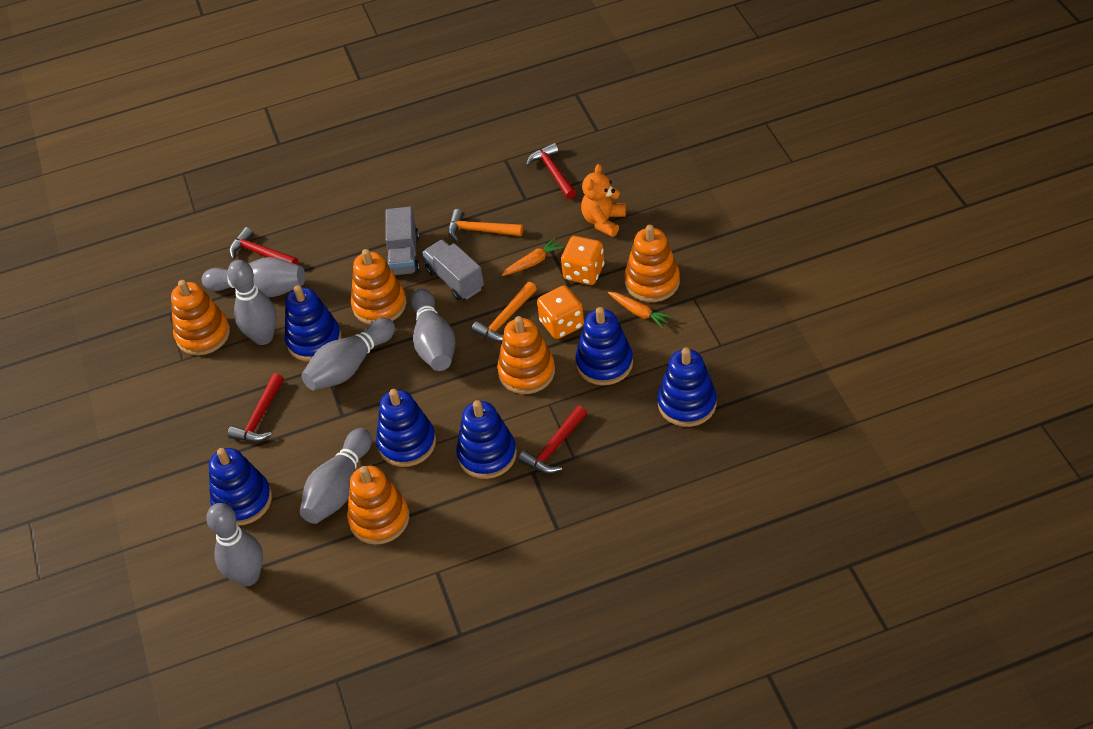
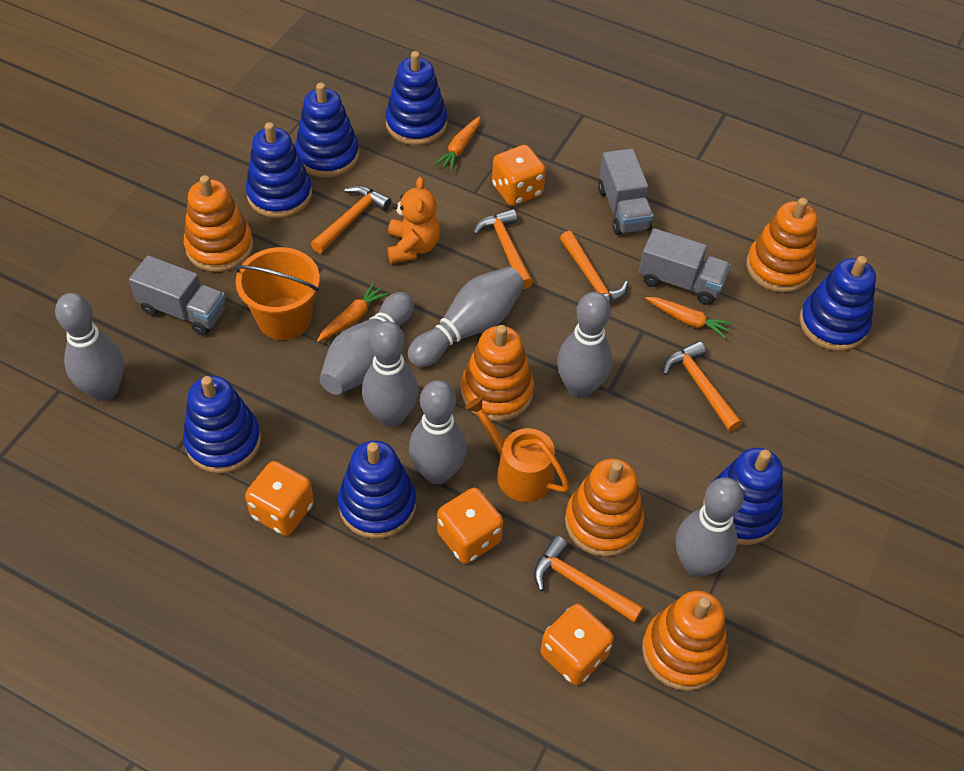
blue stacking toy: [209,448,272,526] [285,285,341,362] [376,389,436,467] [456,400,517,479] [575,307,633,385] [657,347,717,427] = 6 -> [183,376,261,473] [246,122,312,218] [295,83,359,178] [338,440,416,539] [385,51,447,145] [703,448,783,545] [799,256,876,351] = 7
grey bowling pin: [202,257,305,297] [206,503,263,586] [227,260,277,345] [300,428,372,524] [301,318,395,390] [410,288,455,371] = 6 -> [55,293,124,401] [319,292,414,395] [362,321,418,427] [408,267,524,367] [409,380,467,484] [557,292,612,398] [676,477,744,577] = 7
grey truck: [385,207,420,275] [422,239,484,301] = 2 -> [129,256,226,335] [598,149,654,235] [639,228,731,305] = 3
orange bucket: none = 0 -> [235,247,320,340] = 1
orange carrot: [502,238,564,276] [608,292,672,328] = 2 -> [317,282,389,342] [434,116,480,172] [645,297,733,339] = 3
orange dice: [537,285,584,339] [561,236,605,285] = 2 -> [245,461,314,536] [437,488,503,564] [492,145,546,206] [541,604,614,685] = 4
orange hammer: [448,209,523,242] [472,282,537,342] = 2 -> [311,185,391,253] [473,209,533,289] [534,536,643,623] [560,231,628,304] [663,341,742,431] = 5
orange watering can: none = 0 -> [465,396,570,502] = 1
red hammer: [228,373,284,442] [229,227,298,265] [518,406,587,474] [526,143,577,199] = 4 -> none = 0

